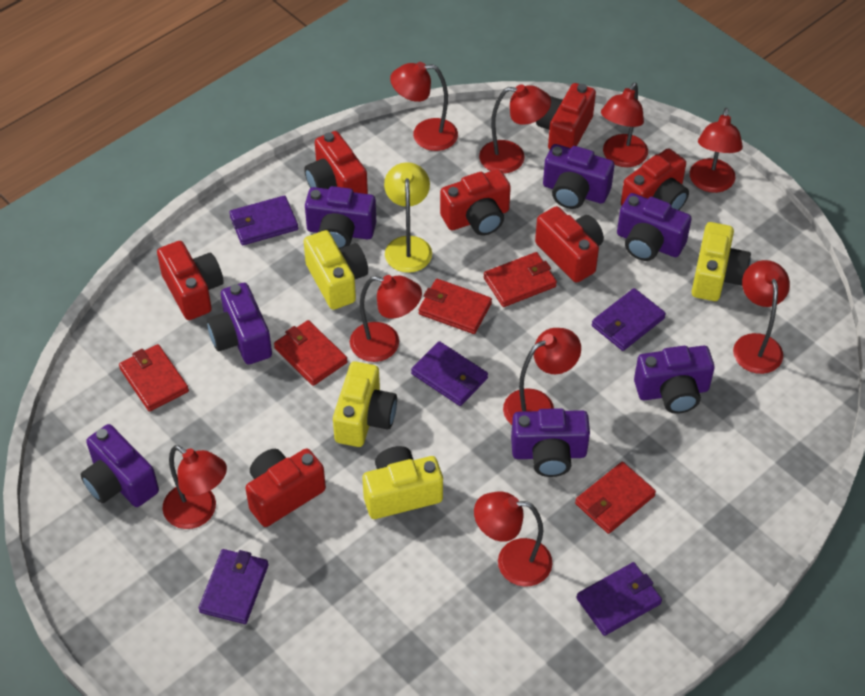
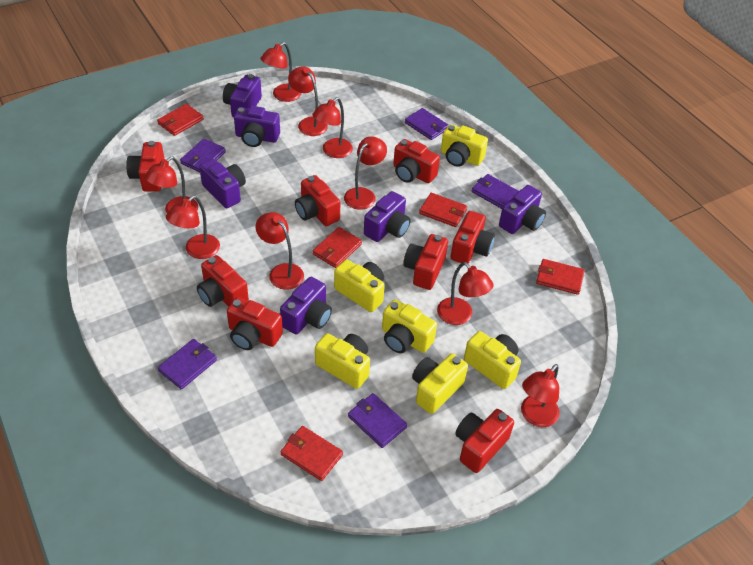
purple camera: [81,424,159,507] [207,283,272,364] [305,186,376,249] [511,408,590,477] [543,144,615,209] [617,193,692,261] [634,346,715,414] = 7 -> [199,159,246,208] [223,74,262,118] [234,106,280,147] [280,277,332,334] [364,191,411,242] [499,185,546,234] = 6
red camera: [157,241,224,320] [245,448,326,527] [304,131,368,194] [440,169,511,236] [535,206,604,283] [536,83,596,150] [621,148,689,210] = 7 -> [126,141,165,192] [197,255,249,307] [227,297,283,350] [295,175,340,226] [393,139,440,183] [403,234,448,290] [451,211,495,263] [455,409,514,473] = 8
yellow camera: [304,230,368,310] [333,361,397,447] [363,446,443,519] [691,222,751,301] = 4 -> [315,333,370,389] [334,260,385,312] [382,299,437,353] [412,353,468,414] [441,124,488,167] [464,331,521,389] = 6
yellow lamp: [384,162,432,273] = 1 -> none = 0

